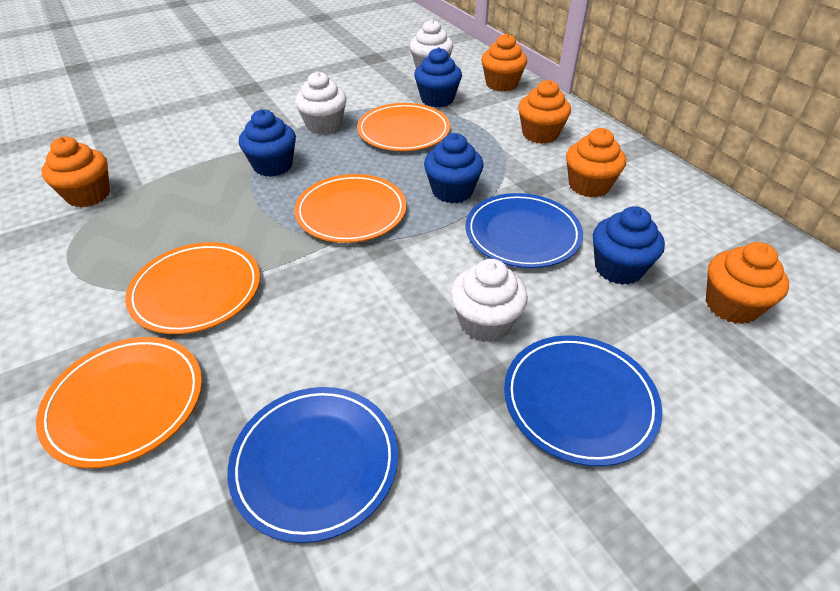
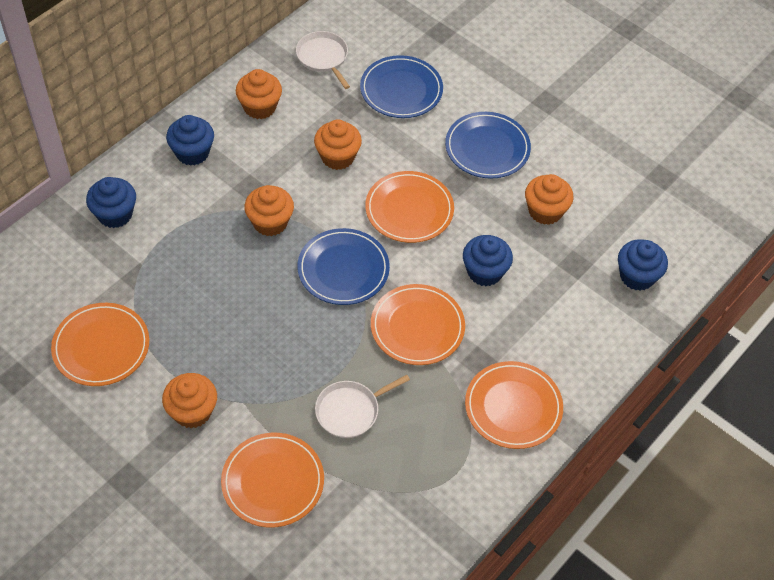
orange plate: [36,337,202,468] [125,242,260,334] [294,174,407,243] [357,103,450,151] = 4 -> [51,303,149,386] [221,433,324,527] [365,171,454,243] [371,284,465,365] [465,361,563,449] = 5
white cupcake: [295,71,347,135] [410,19,453,68] [450,259,528,342] = 3 -> none = 0
white pan: none = 0 -> [296,31,350,89] [315,375,410,438] = 2

